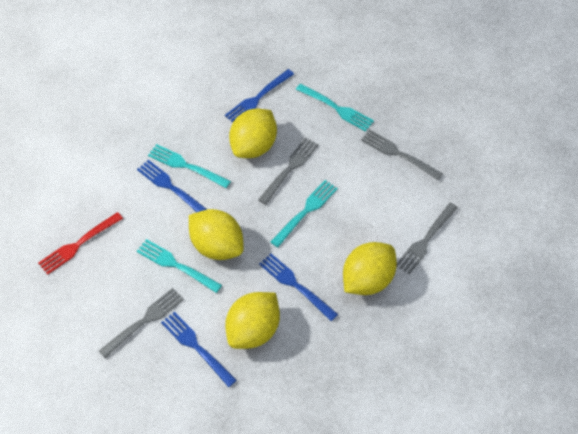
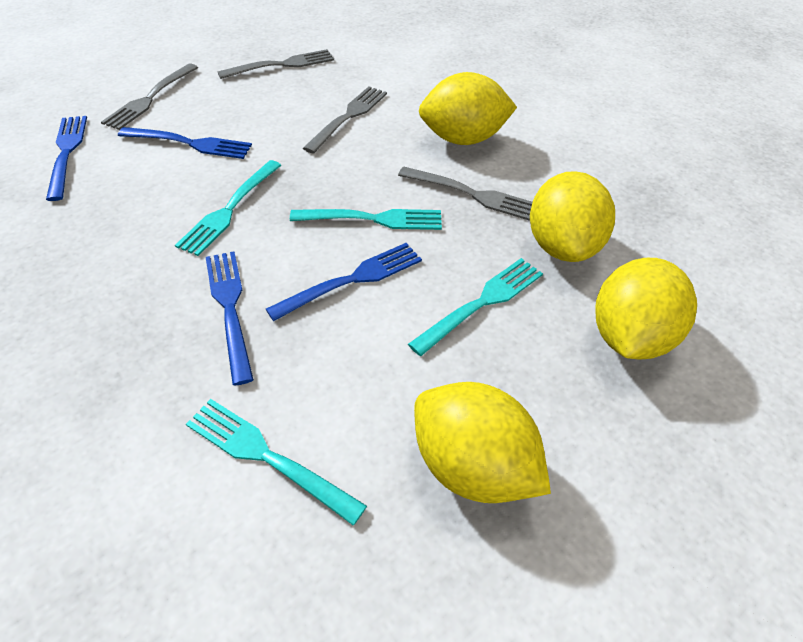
red fork: [38,212,123,275] = 1 -> none = 0

